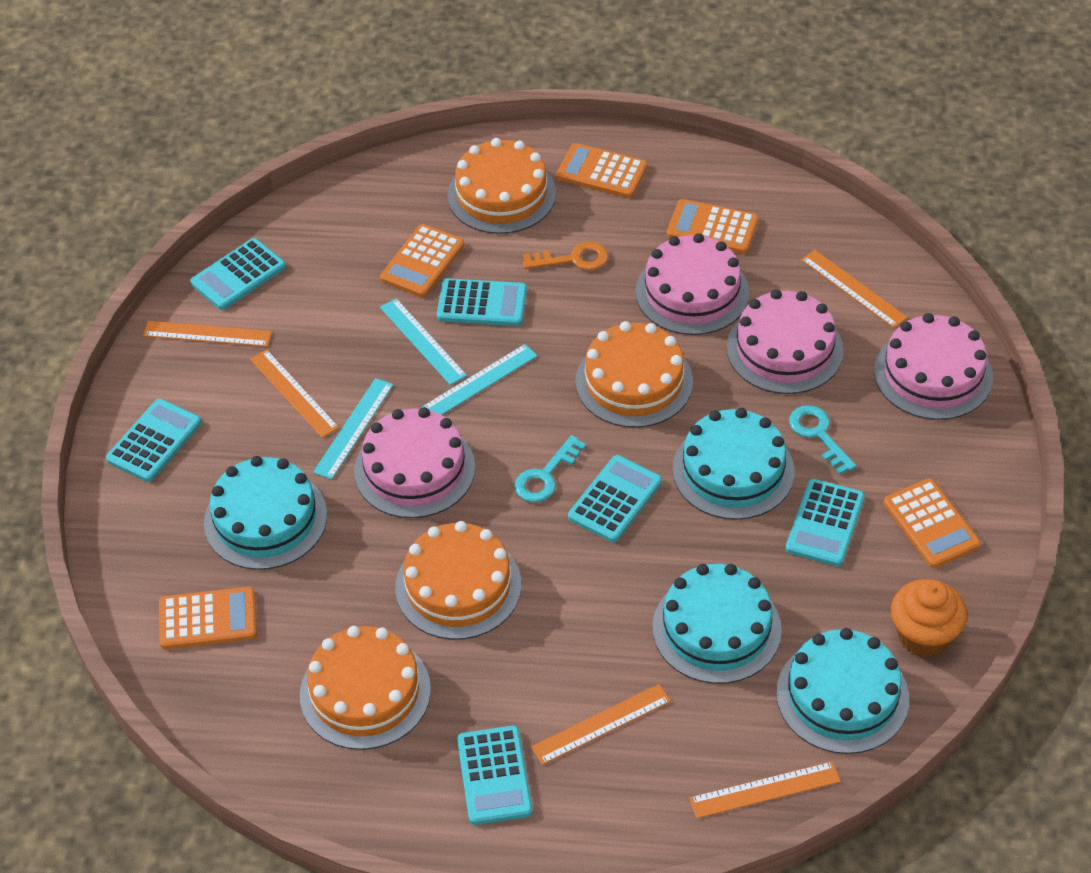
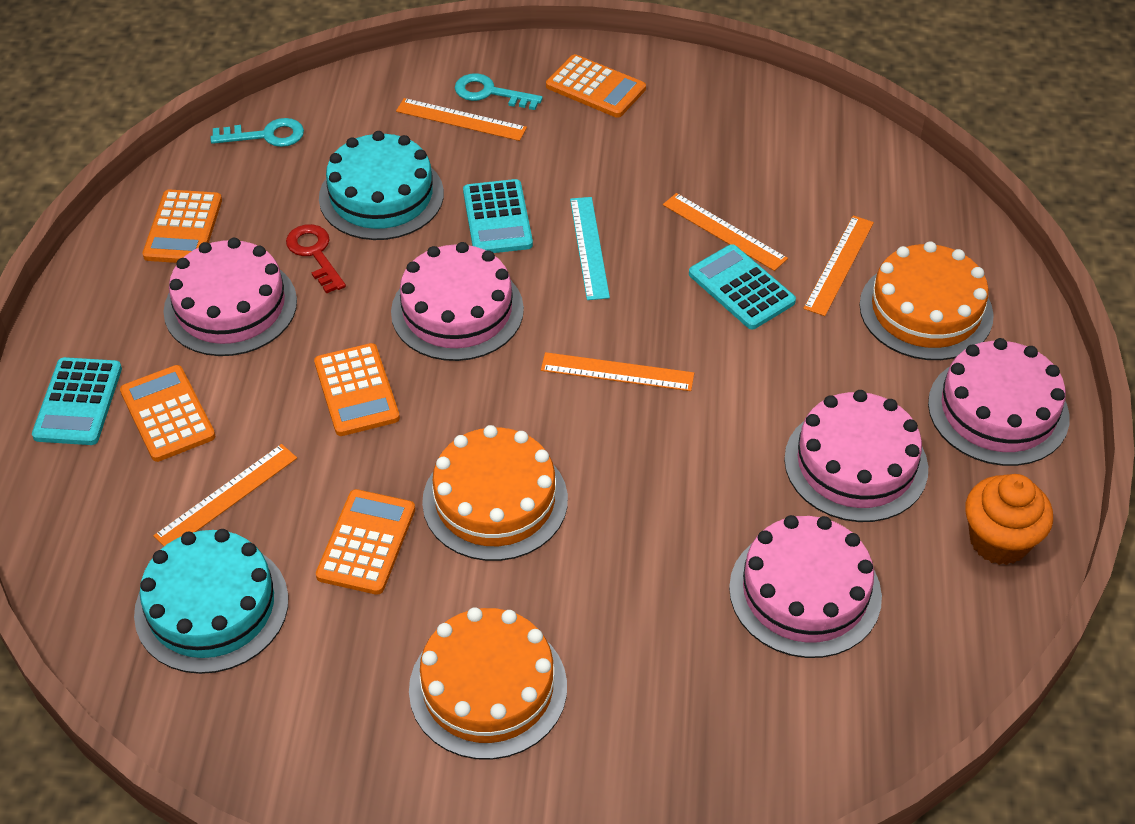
orange cake: [300,626,431,750] [395,521,521,640] [447,138,556,234] [576,321,693,428] = 4 -> [409,607,567,760] [422,425,568,561] [859,241,994,360] = 3
orange key: [523,242,608,270] = 1 -> none = 0
pink cake: [354,407,475,518] [635,233,749,335] [727,289,844,394] [874,313,993,420] = 4 -> [164,238,297,356] [391,242,524,361] [729,515,882,658] [784,390,928,522] [928,338,1070,466] = 5
red key: none = 0 -> [286,224,346,294] = 1
turquoise cake: [204,456,327,570] [652,564,782,684] [673,408,795,520] [776,628,909,754] = 4 -> [134,529,288,674] [319,131,444,240] = 2
turquoise calculator: [106,399,202,482] [190,238,286,310] [437,278,527,326] [457,725,533,825] [568,455,662,542] [786,479,865,566] = 6 -> [32,357,122,445] [463,179,533,253] [689,244,796,329] = 3
turquoise ruler: [313,378,393,480] [380,298,467,385] [422,344,537,415] = 3 -> [570,197,610,300] = 1

